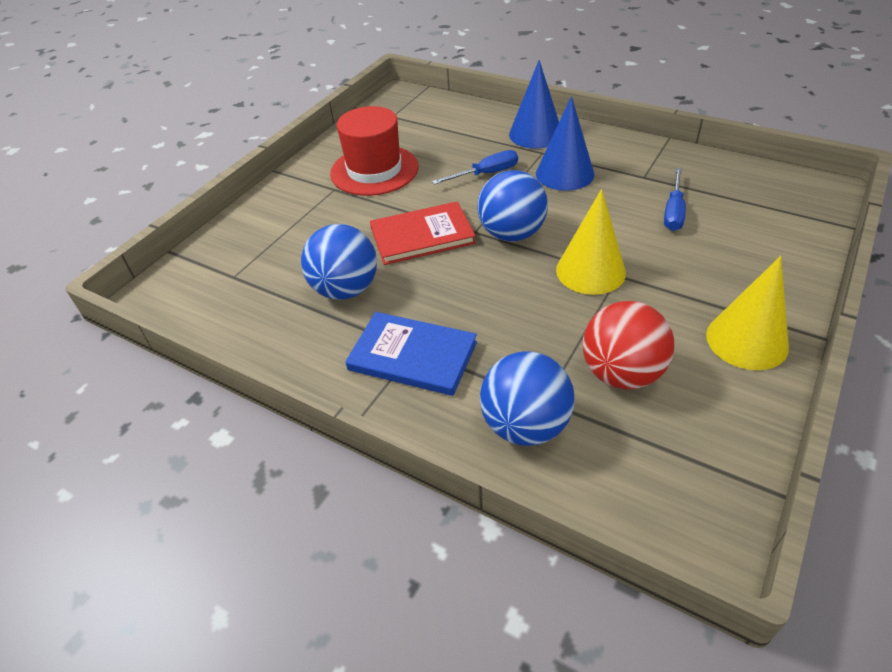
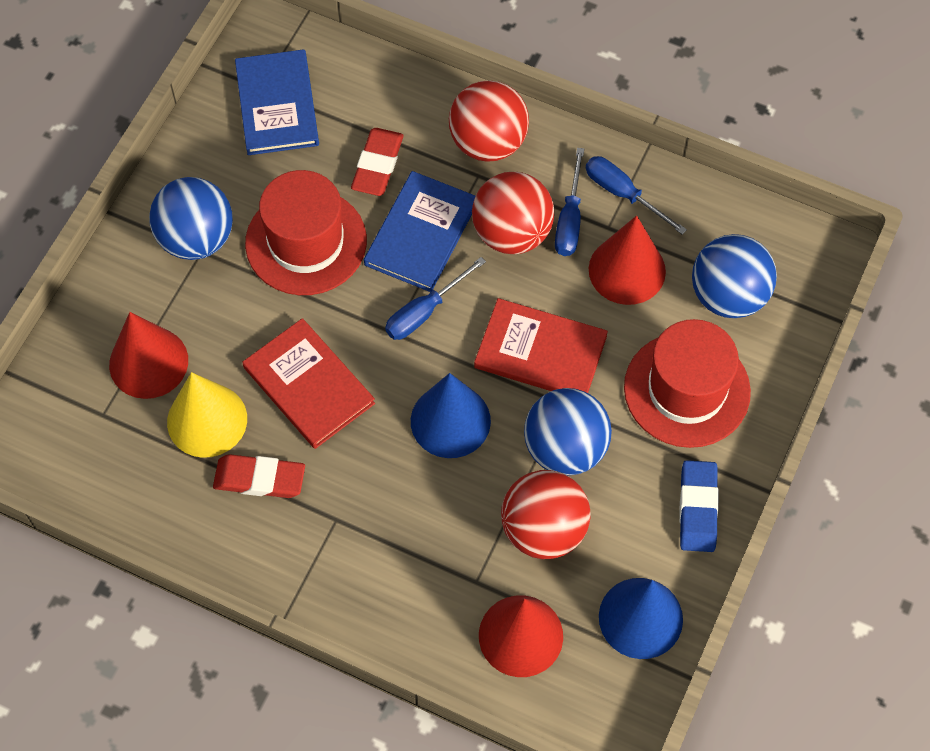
blue book: [345,312,477,396] = 1 -> [235,49,319,155] [364,171,475,292] = 2
blue eraser: none = 0 -> [679,460,719,552] = 1
blue screwdriver: [432,150,518,185] [664,168,686,231] = 2 -> [385,257,486,340] [555,148,584,256] [586,156,687,235] = 3
red ball: [583,301,674,389] = 1 -> [449,80,529,162] [472,172,554,254] [501,470,591,559] = 3
red book: [370,202,476,265] = 1 -> [243,318,375,449] [474,298,608,393] = 2
red cone: none = 0 -> [109,312,188,399] [479,595,563,677] [589,215,666,305] = 3
red eraser: none = 0 -> [213,454,305,498] [351,128,403,196] = 2
red hat: [330,106,419,196] = 1 -> [245,170,367,295] [624,319,751,448] = 2
yellow cone: [556,189,626,295] [706,256,789,370] = 2 -> [167,372,247,458] = 1

